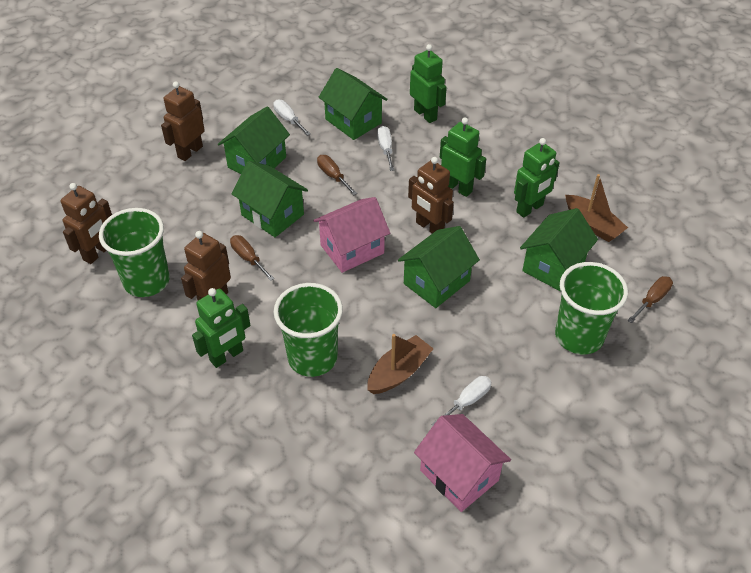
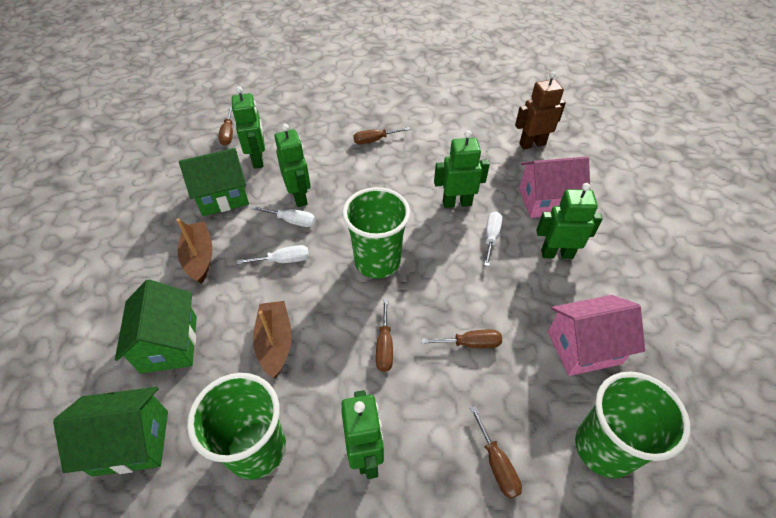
brown robot: [60,183,112,264] [161,81,205,161] [181,231,231,300] [408,157,454,233] = 4 -> [515,71,566,149] = 1
brown screwdriver: [230,235,275,281] [317,155,357,195] [627,276,673,323] = 3 -> [218,107,233,146] [353,127,410,144] [376,299,393,372] [421,329,502,348] [470,407,522,499] = 5
green house: [218,107,290,174] [232,161,308,237] [319,68,388,140] [398,226,480,308] [520,208,598,291] = 5 -> [53,387,168,477] [115,279,197,374] [179,148,249,216] = 3
green robot: [192,288,250,368] [410,44,447,123] [440,117,486,197] [514,138,560,218] = 4 -> [232,86,265,169] [274,124,311,207] [341,390,384,479] [434,130,490,208] [536,183,603,259] = 5

